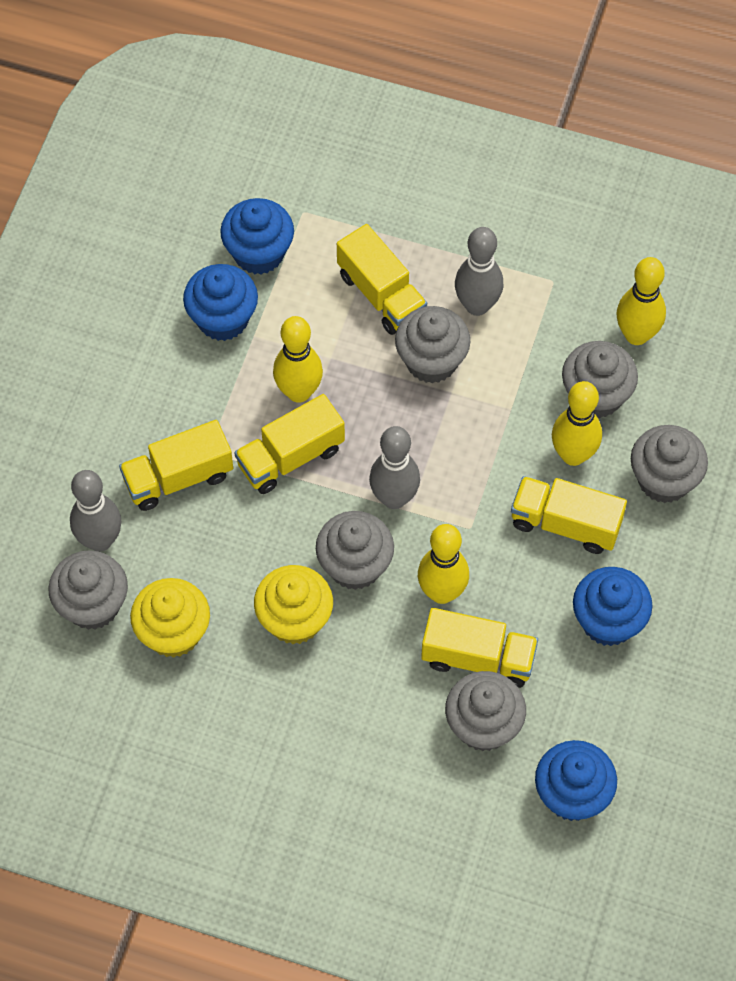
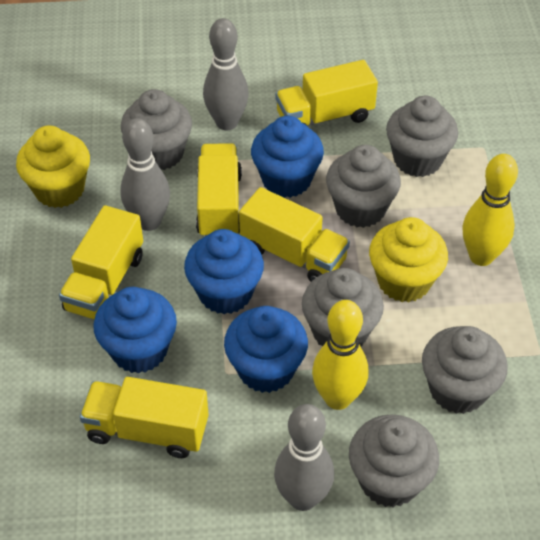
yellow bowling pin: [273,316,323,403] [418,524,469,604] [552,381,602,466] [617,257,666,345] = 4 -> [312,300,368,410] [463,154,518,266] = 2

